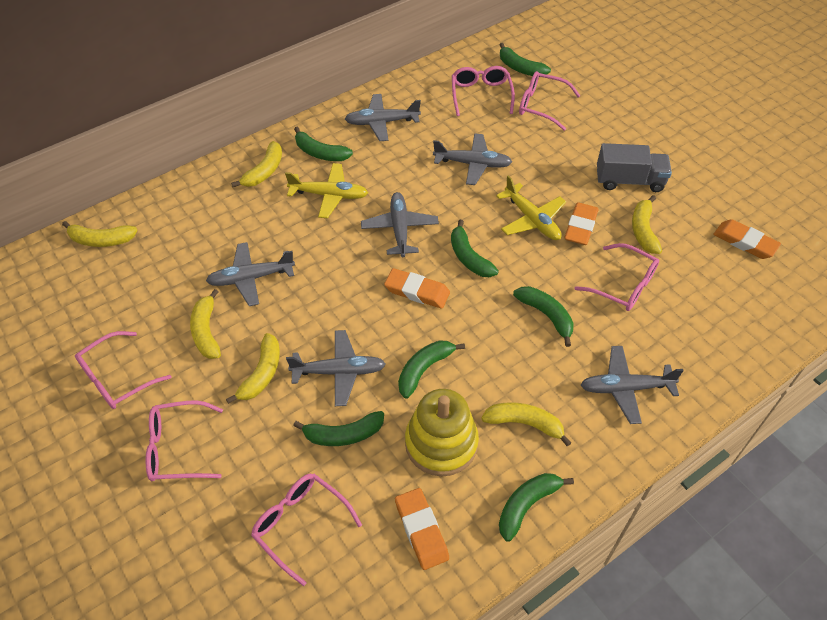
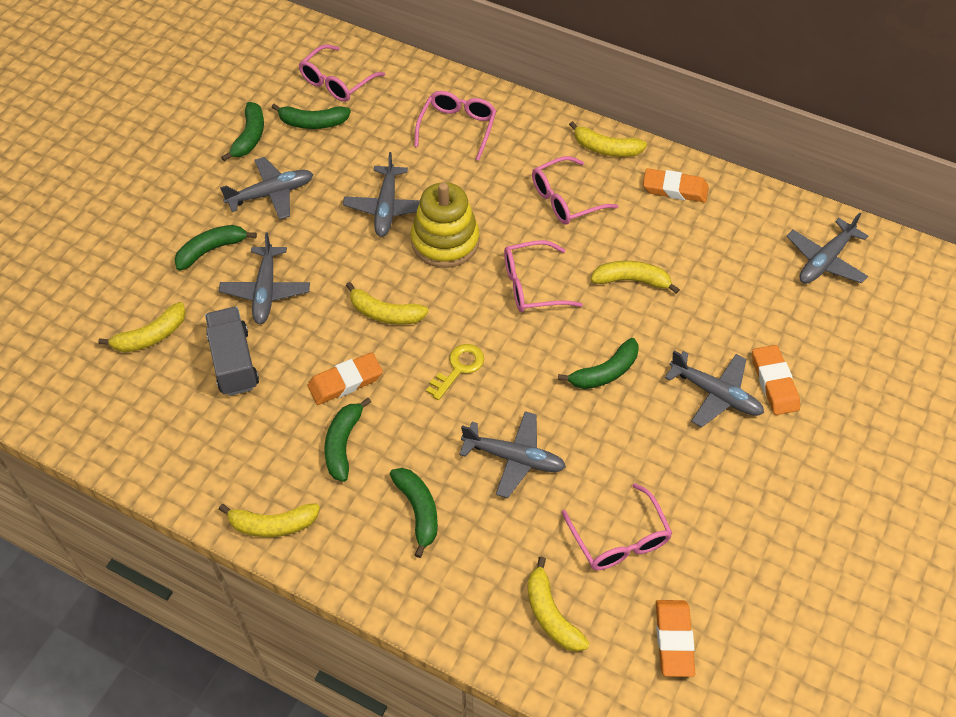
green banana: [293,411,384,446] [294,127,353,161] [398,341,465,399] [451,220,499,277] [499,43,551,76] [499,473,574,542] [513,286,573,347] = 7 -> [175,225,257,271] [221,102,264,161] [272,104,351,129] [325,398,371,482] [390,468,438,558] [558,338,639,389] = 6
pink glasses: [75,331,171,409] [146,400,223,481] [251,473,362,586] [452,66,515,116] [519,71,580,131] [575,243,659,311] = 6 -> [298,44,385,102] [414,91,496,161] [504,240,583,312] [532,156,618,225] [562,483,672,570] = 5
yellow key: none = 0 -> [426,344,484,400] = 1
yellow plane: [285,163,368,219] [496,176,566,240] = 2 -> none = 0

